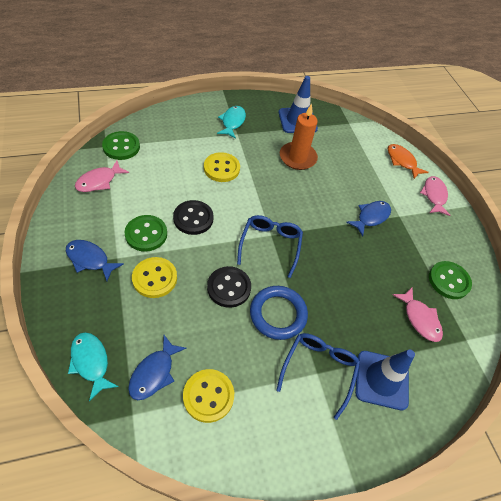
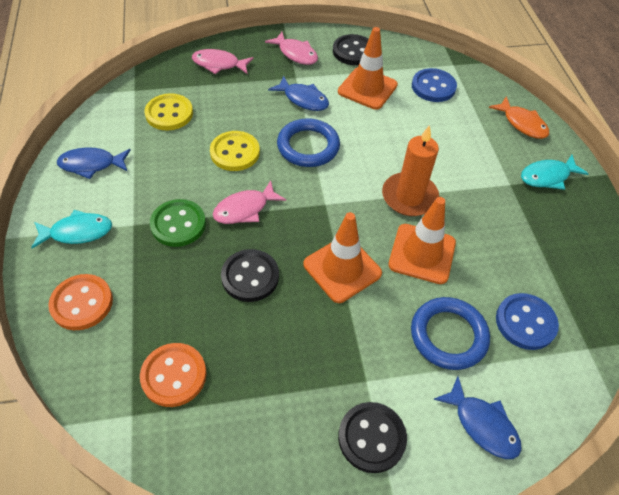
black button: [173,200,214,235] [207,266,251,308] = 2 -> [221,249,279,302] [333,34,369,65] [338,402,407,473] = 3
blue button: none = 0 -> [412,68,457,102] [496,293,559,350] = 2
blue glasses: [237,215,303,278] [276,333,360,420] = 2 -> none = 0
blue ring: [250,286,308,340] = 1 -> [277,119,340,167] [411,297,490,370] = 2
blue traffic cone: [279,76,318,133] [355,349,415,410] = 2 -> none = 0
green button: [102,131,140,160] [124,215,167,252] [429,261,472,299] = 3 -> [150,199,206,247] = 1
orange button: none = 0 -> [48,274,113,330] [140,343,207,407] = 2
orange traffic cone: none = 0 -> [303,212,382,303] [338,27,398,110] [388,197,456,284] = 3
yellow button: [132,257,177,298] [183,369,234,423] [204,152,240,182] = 3 -> [145,93,193,130] [210,131,260,171] = 2

